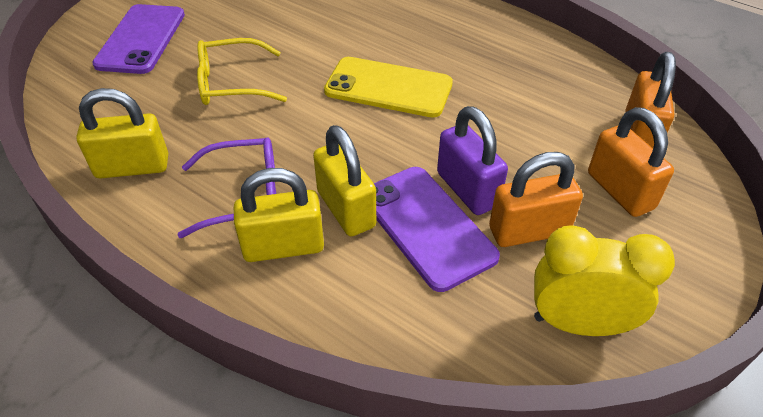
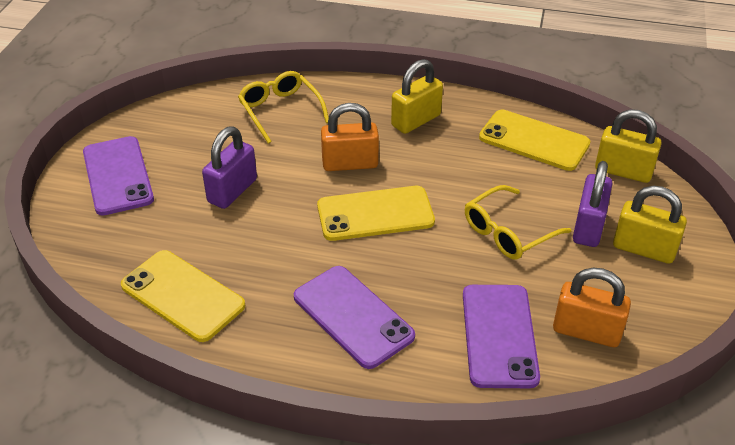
orange padlock: [489,152,583,247] [588,107,674,217] [625,52,676,148] = 3 -> [321,103,379,171] [553,268,631,347] = 2
purple glasses: [177,138,276,238] = 1 -> none = 0
purple padlock: [437,106,508,215] = 1 -> [202,126,257,209] [573,161,612,247] = 2
purple phone: [92,4,185,74] [374,167,500,292] = 2 -> [83,136,154,216] [294,266,415,369] [463,285,540,388] = 3
yellow clock: [534,225,675,336] = 1 -> none = 0
yellow glasses: [197,38,287,105] = 1 -> [238,71,329,144] [465,185,571,260] = 2
yellow phone: [324,57,453,118] = 1 -> [121,250,245,342] [317,186,435,241] [479,110,591,171] = 3

